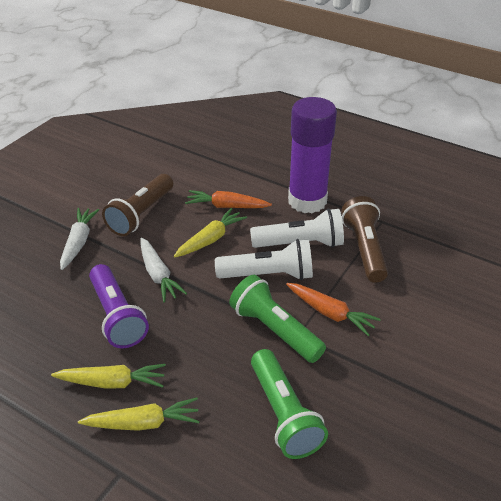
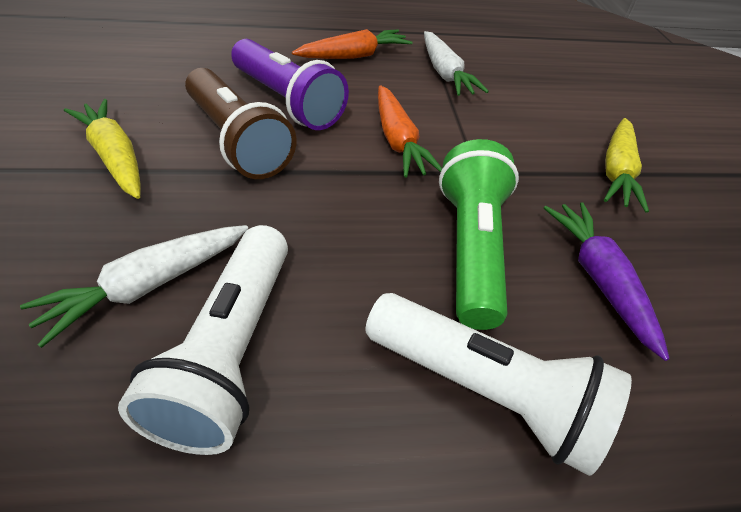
brown flashlight: [102,174,174,236] [341,196,388,282] = 2 -> [185,68,297,179] = 1
green flashlight: [229,275,326,363] [251,349,328,459] = 2 -> [439,139,519,330] = 1
purple carrot: none = 0 -> [544,202,670,361] = 1
purple glue stick: [288,97,337,213] = 1 -> none = 0
yellow carrot: [51,364,166,389] [78,398,200,431] [174,208,247,257] = 3 -> [64,99,141,199] [604,118,649,213] = 2

